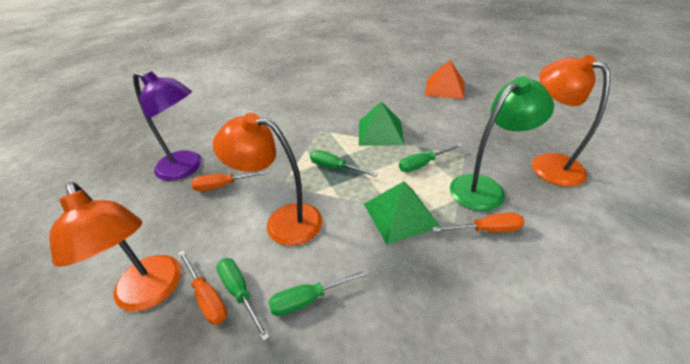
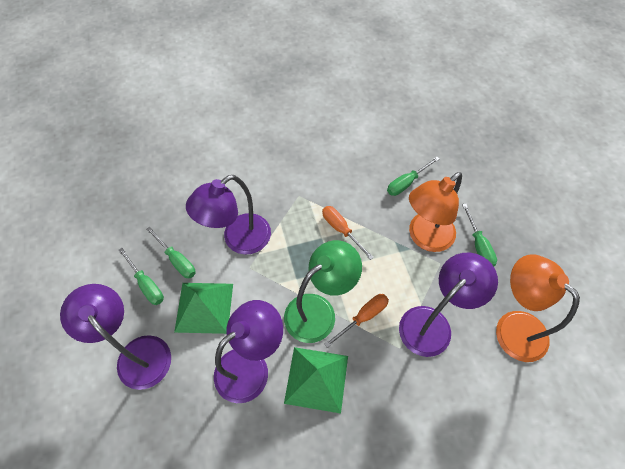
orange lamp: [49,182,181,311] [213,113,322,246] [532,55,610,187] = 3 -> [409,172,462,252] [496,254,580,362] = 2
orange pyramid: [425,60,464,99] = 1 -> none = 0
orange screwdriver: [178,250,227,325] [191,170,270,191] [432,212,525,232] = 3 -> [322,206,374,260] [324,294,389,348] = 2
purple lamp: [133,71,202,181] = 1 -> [60,284,171,390] [186,175,271,254] [214,300,283,403] [399,253,498,357] = 4

